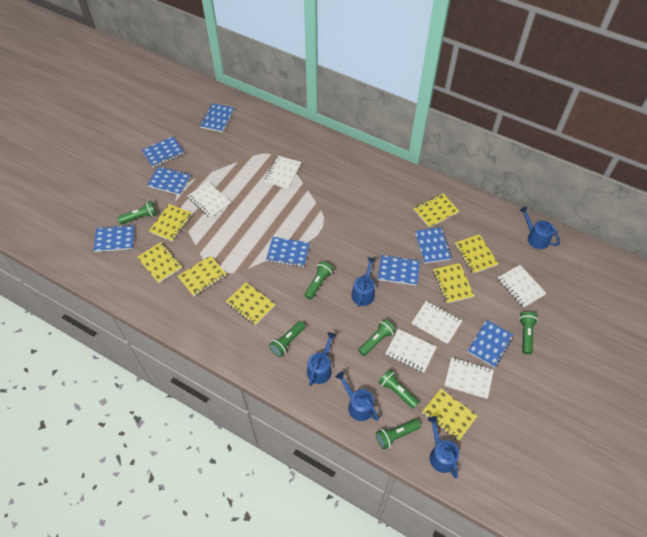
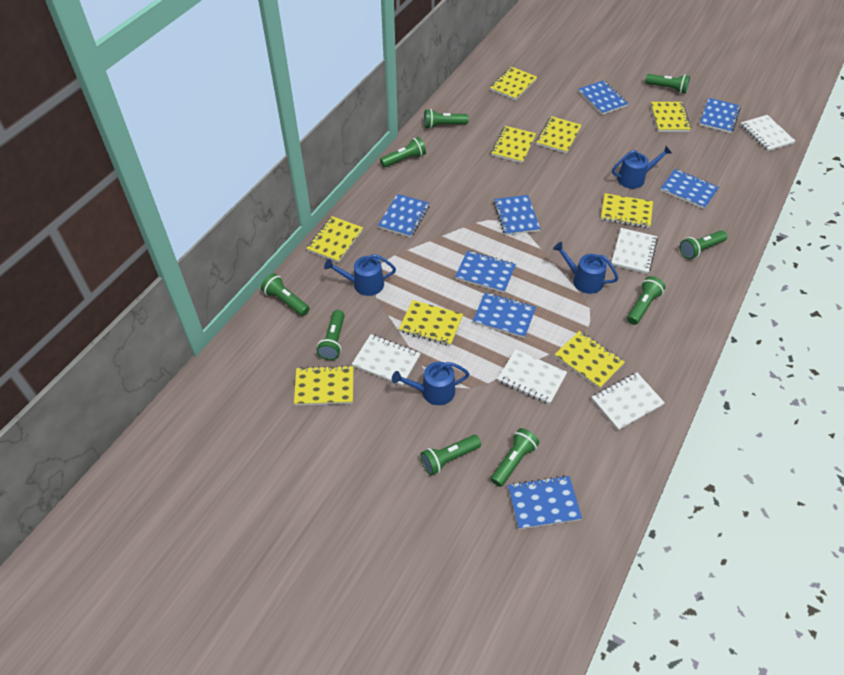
blue watering can: [307,332,336,386] [336,372,379,421] [351,257,376,307] [428,416,459,478] [520,207,560,249] = 5 -> [324,254,396,296] [392,362,469,405] [553,242,619,294] [612,146,672,189] = 4
green flashlight: [118,201,157,224] [269,321,306,357] [304,261,334,300] [358,319,396,356] [376,419,421,450] [379,370,419,409] [519,312,538,355] = 7 -> [261,273,310,316] [317,310,345,360] [380,137,426,167] [420,435,481,476] [424,109,469,129] [491,428,539,487] [627,276,665,325] [645,74,690,94] [680,230,727,259] = 9
white notebook: [187,182,231,218] [265,156,301,189] [385,329,437,373] [412,301,462,344] [444,357,494,399] [498,265,547,308] = 6 -> [352,334,421,386] [498,349,567,405] [592,373,665,430] [611,228,658,274] [740,115,795,151] = 5
yellow notebook: [137,242,182,283] [149,204,192,242] [178,255,226,296] [226,283,276,326] [414,193,459,228] [422,389,477,441] [433,263,474,303] [455,234,498,274] = 8 -> [294,365,353,405] [306,216,363,263] [399,300,463,346] [490,67,537,100] [491,126,536,163] [536,116,582,154] [555,331,625,389] [601,193,653,228] [650,102,691,132] = 9

